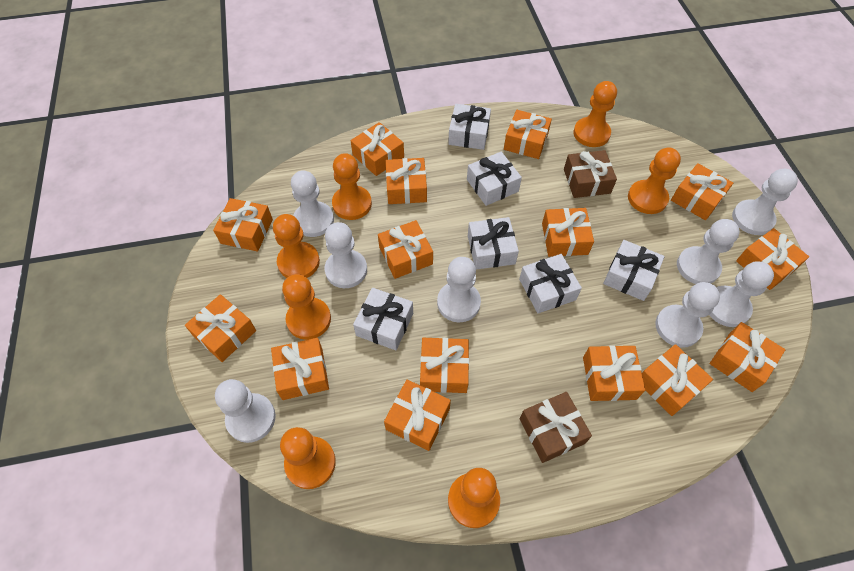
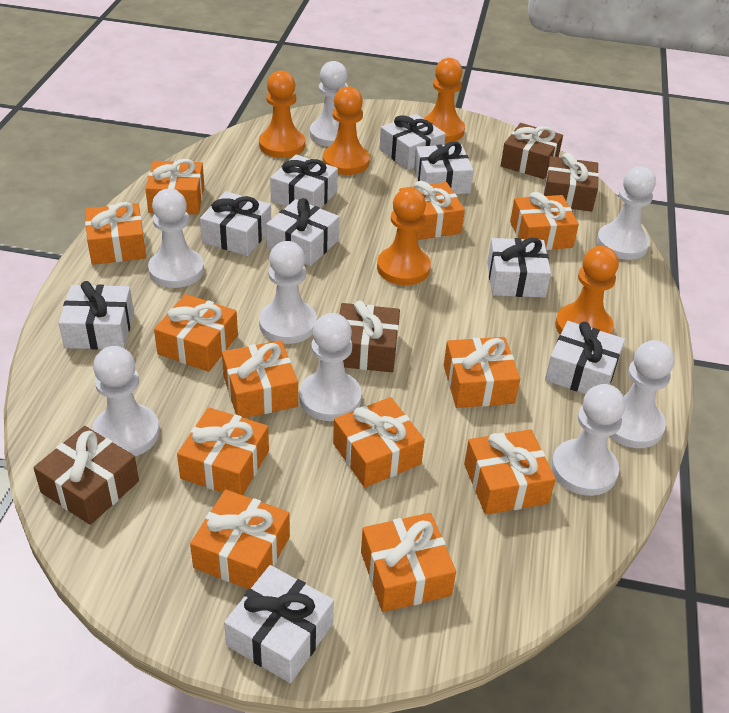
brown gift: [520,392,592,463] [564,150,617,198] = 2 -> [33,426,139,525] [339,301,400,372] [501,123,563,179] [544,153,599,212] = 4
orange gift: [185,294,256,362] [213,198,273,251] [271,338,329,400] [350,122,404,176] [378,220,433,279] [384,379,451,451] [386,158,427,204] [420,338,469,393] [504,110,552,159] [542,208,594,257] [583,345,645,401] [642,344,713,416] [671,163,733,220] [709,322,785,392] [736,228,809,290] = 15 -> [85,202,146,265] [145,159,204,214] [154,294,238,372] [177,407,269,495] [190,489,290,589] [222,340,298,418] [333,397,425,488] [361,513,456,612] [400,181,465,240] [444,337,520,408] [464,429,556,515] [510,192,579,250] = 12
orange pawn: [273,214,320,278] [280,427,336,489] [282,274,331,340] [332,153,372,220] [448,468,500,528] [574,81,617,147] [628,147,681,214] = 7 -> [259,70,305,158] [323,86,370,175] [377,188,431,285] [423,58,465,143] [555,246,619,335] = 5
white gift: [353,288,413,350] [448,104,491,150] [467,152,522,206] [468,217,519,270] [519,254,582,313] [603,240,665,301] = 6 -> [59,281,134,349] [200,191,271,256] [224,565,334,683] [266,198,339,266] [270,154,338,208] [379,114,446,170] [414,142,474,194] [487,238,551,298] [545,321,625,394] = 9

